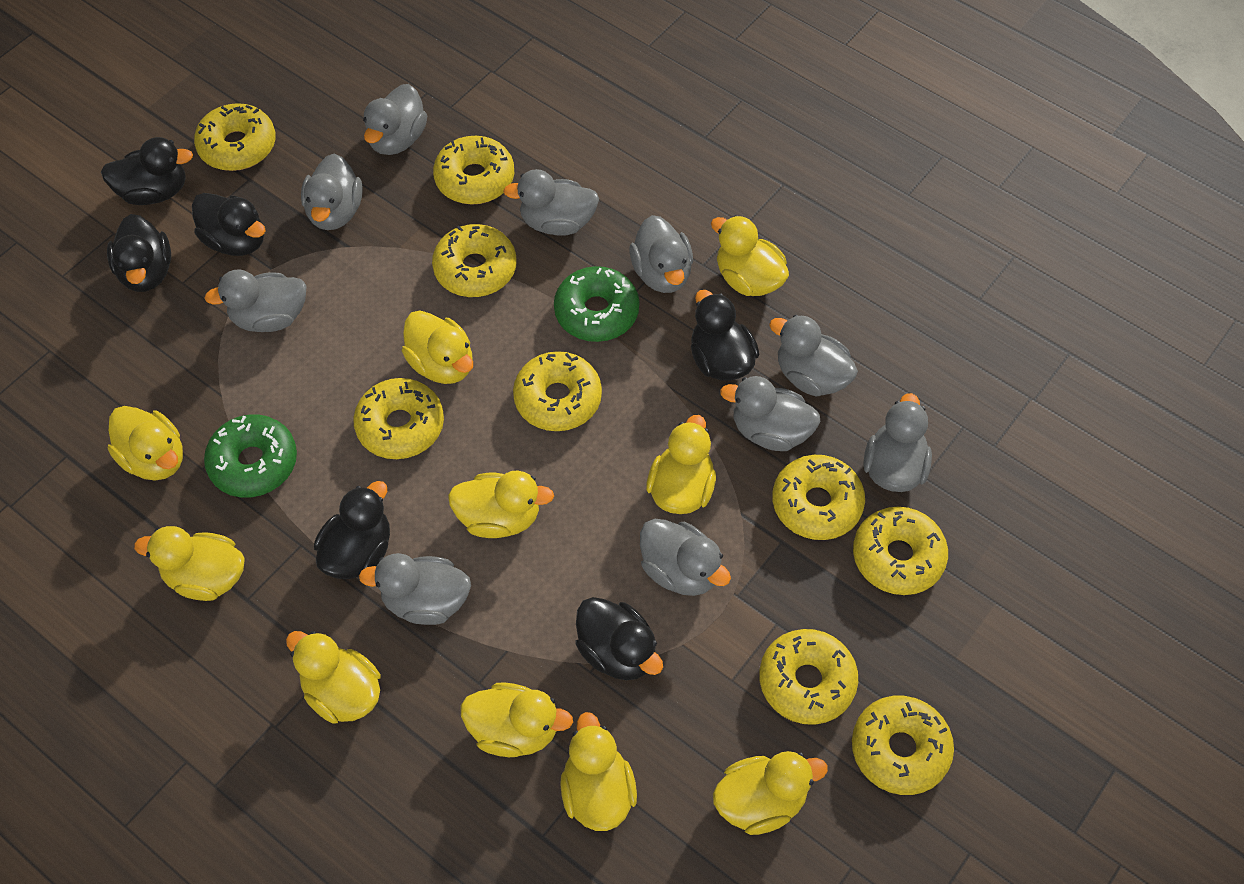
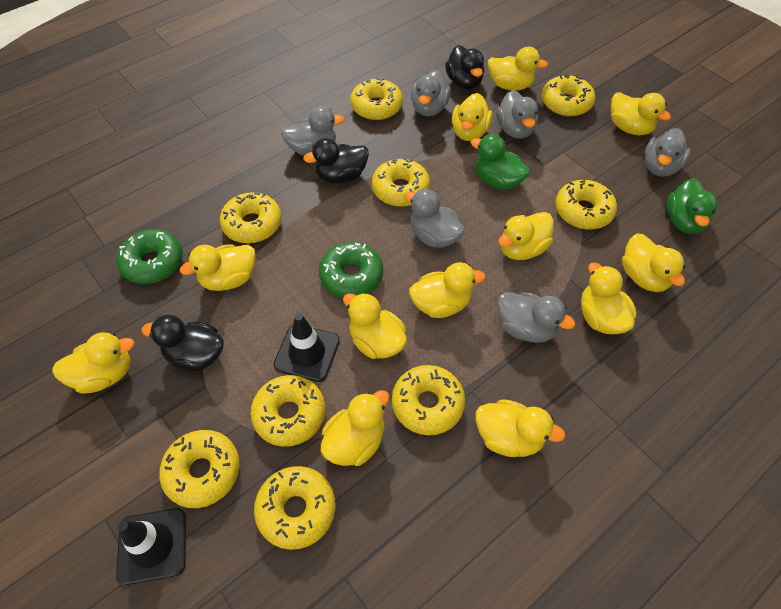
black duck: [101,137,193,205] [107,214,171,292] [192,193,266,256] [314,481,390,579] [576,597,663,680] [691,290,759,381] = 6 -> [141,315,224,372] [303,138,369,184] [445,45,485,90] = 3
black traffic cone: none = 0 -> [116,508,186,585] [273,313,340,382] = 2
green duck: none = 0 -> [470,134,530,190] [667,178,718,234] = 2
grey duck: [204,269,307,332] [301,154,362,230] [359,553,471,625] [363,84,427,155] [503,169,599,236] [630,215,693,293] [640,519,731,596] [720,376,820,451] [769,315,858,397] [864,393,932,492] = 10 -> [281,106,345,155] [405,189,465,248] [411,70,451,116] [496,90,538,139] [497,292,575,343] [644,128,690,177] = 6
yellow duck: [108,406,183,480] [134,526,245,601] [286,631,381,724] [402,311,473,384] [448,470,554,538] [460,682,573,757] [560,712,637,831] [646,415,716,514] [711,215,789,296] [713,751,828,835] = 10 -> [52,332,135,394] [180,244,256,291] [321,390,389,466] [343,293,407,359] [409,262,486,318] [452,93,492,141] [475,399,565,457] [488,47,548,91] [498,212,554,260] [581,263,637,334] [611,92,671,135] [622,234,685,292] = 12

